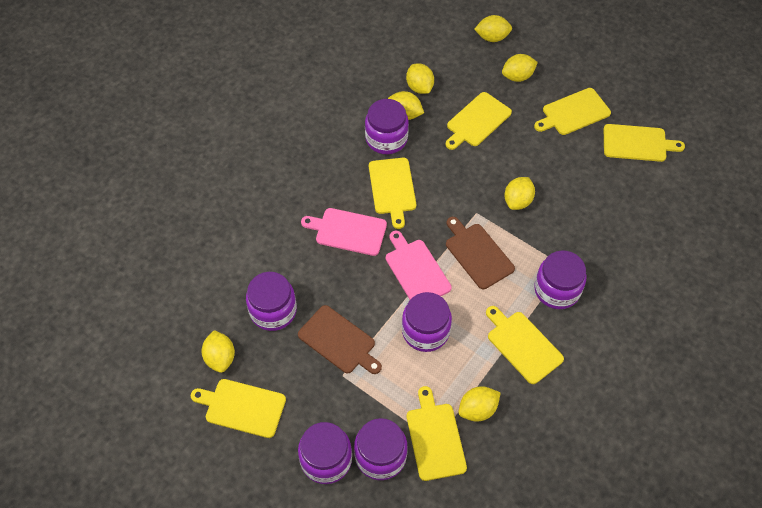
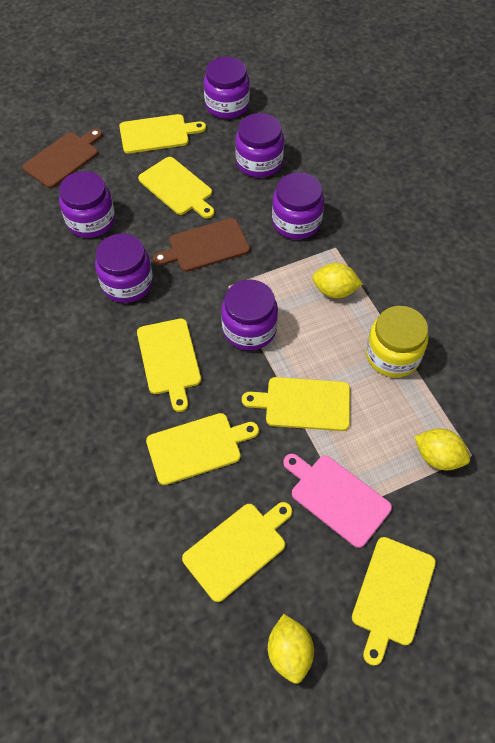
pink cutting board: [301,208,387,256] [386,231,452,300] = 2 -> [283,454,392,548] = 1
yellow jar: none = 0 -> [366,306,428,377] = 1
yellow lemon: [201,330,235,373] [388,91,424,120] [406,64,434,94] [459,386,501,422] [474,15,512,42] [502,54,538,82] [504,177,535,210] = 7 -> [268,614,314,684] [312,263,363,298] [414,429,470,470] = 3

